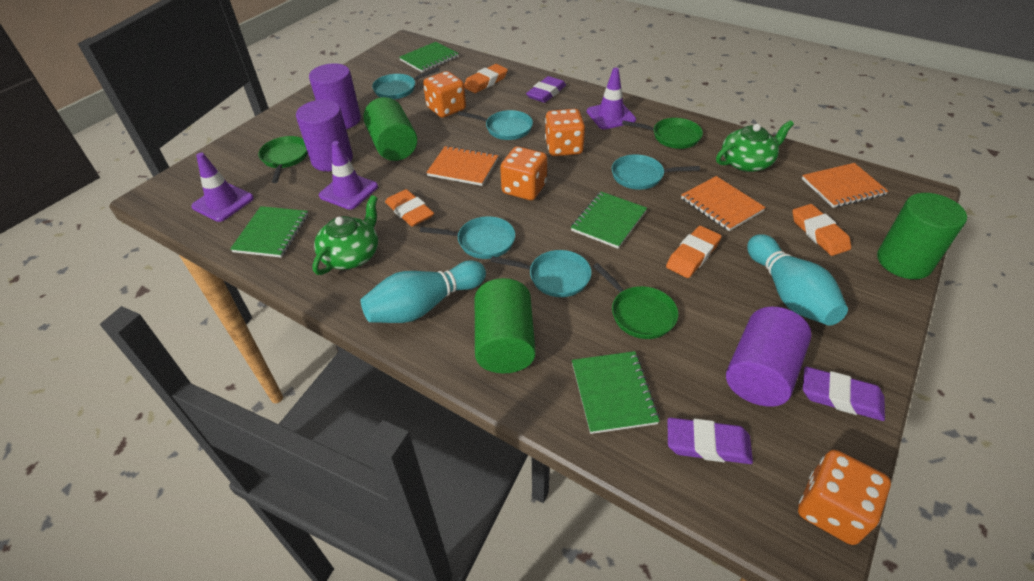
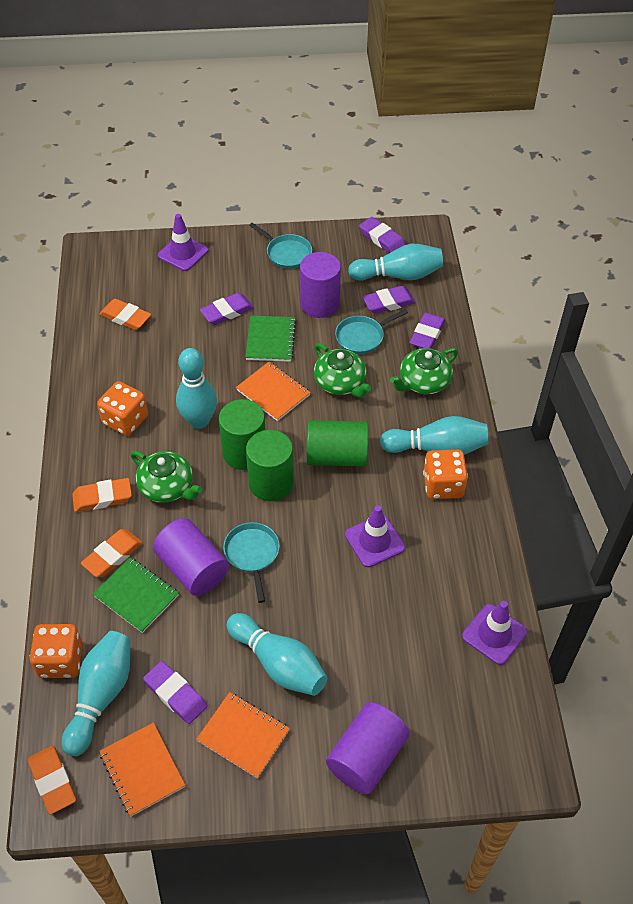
green notebook: [230,206,308,258] [399,42,459,72] [571,192,647,249] [572,351,660,434] = 4 -> [93,557,179,633] [245,316,296,362] = 2
green pan: [258,136,308,183] [593,263,678,339] [622,118,703,149] = 3 -> none = 0
green teapot: [312,195,378,275] [716,120,794,172] = 2 -> [131,451,202,503] [314,343,371,398] [390,348,458,394] = 3
orange dice: [423,71,466,118] [500,147,547,200] [545,109,585,156] [798,450,891,545] = 4 -> [29,624,83,678] [97,381,148,436] [423,449,468,499] = 3
purple eraser: [526,76,566,103] [668,417,753,464] [803,367,885,421] = 3 -> [143,661,208,724] [200,293,254,325] [359,217,406,253] [362,286,416,314] [409,313,445,349] = 5
turquoise bowling pin: [361,260,486,323] [747,234,848,326] = 2 -> [61,631,130,756] [176,348,217,429] [227,613,327,696] [348,244,443,280] [380,416,488,455] = 5
turquoise pan: [372,68,440,99] [420,216,515,259] [457,110,533,140] [490,250,592,297] [612,154,700,190] = 5 -> [223,522,280,603] [249,223,312,269] [335,309,408,354] = 3

